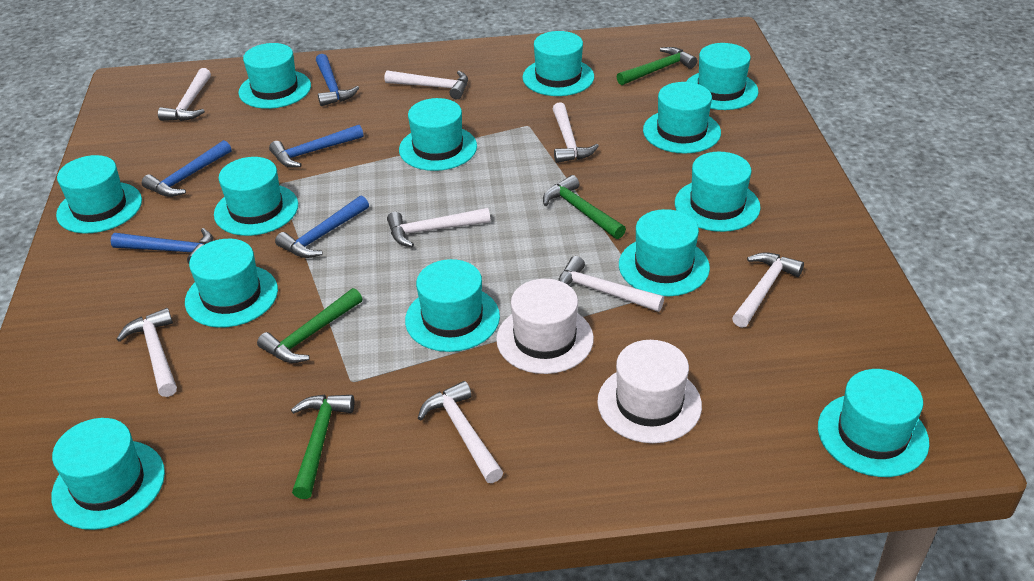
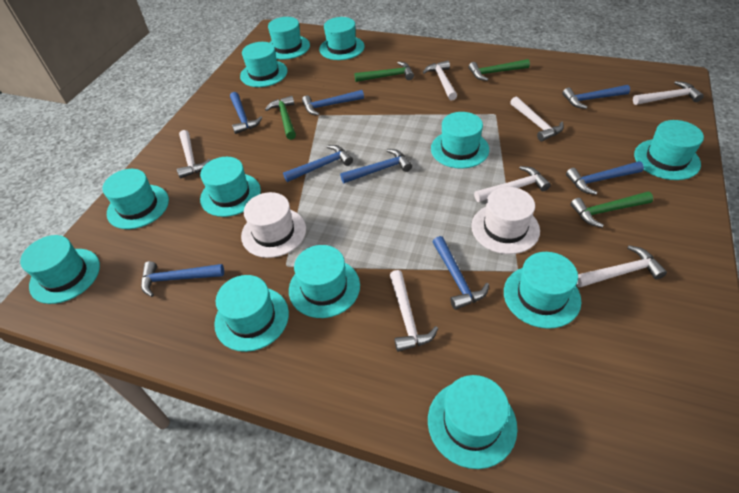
blue hammer: [111,228,213,263] [142,140,231,197] [269,125,364,168] [275,195,369,258] [316,54,359,106] = 5 -> [141,261,224,297] [230,92,262,134] [283,145,353,182] [302,90,364,116] [340,149,412,183] [433,236,489,310] [562,85,630,109] [566,161,644,195] = 8
turquoise hat: [51,418,165,530] [56,155,142,233] [185,239,278,328] [214,157,298,236] [238,43,311,109] [399,98,477,171] [405,259,500,352] [522,31,594,96] [619,209,710,296] [643,82,721,154] [675,152,761,232] [686,43,758,110] [818,369,929,477] = 13 -> [20,235,100,304] [102,169,169,229] [200,157,261,217] [214,275,289,352] [240,42,288,87] [268,17,310,59] [289,245,360,318] [319,17,365,60] [428,375,517,469] [431,112,489,169] [504,252,581,329] [634,120,704,180] = 12
white hammer: [117,308,177,397] [158,68,211,121] [384,70,468,99] [387,208,490,247] [418,381,503,483] [553,102,599,163] [558,256,664,312] [732,253,804,328] = 8 -> [177,130,211,178] [390,270,438,352] [423,61,457,101] [474,166,551,202] [510,97,564,142] [576,245,667,288] [633,81,704,105] = 7

